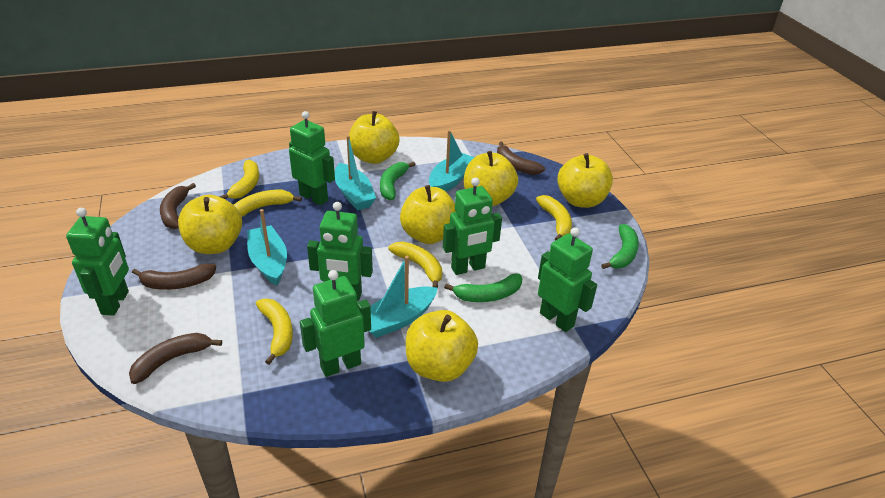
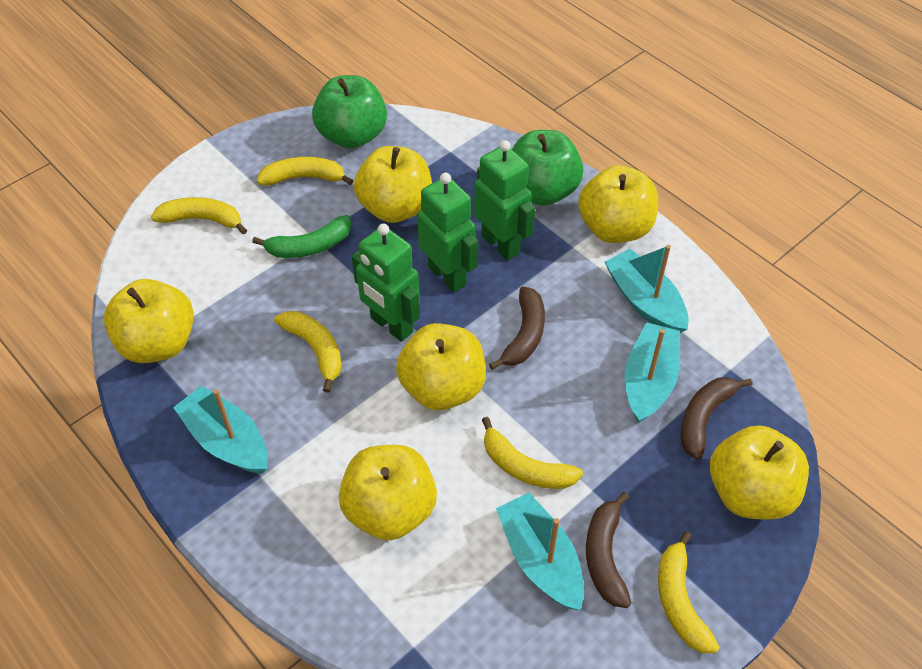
brown banana: [129,333,222,384] [132,264,216,290] [160,183,196,229] [497,141,545,175] = 4 -> [489,286,545,370] [586,492,631,608] [680,377,752,460] = 3
green apple: none = 0 -> [312,75,387,149] [512,130,583,206] = 2
green banana: [380,162,416,200] [444,274,522,302] [601,224,639,269] = 3 -> [252,215,351,258] = 1
green robot: [66,208,129,316] [289,111,335,205] [300,270,371,377] [307,202,373,301] [443,177,502,275] [538,227,597,332] = 6 -> [351,224,420,342] [417,173,478,293] [474,140,535,260] = 3

